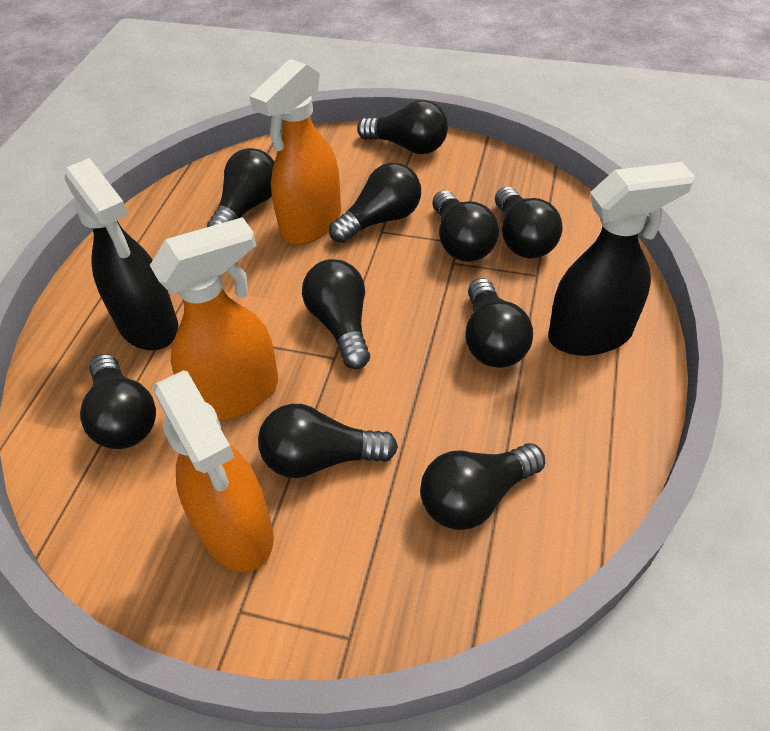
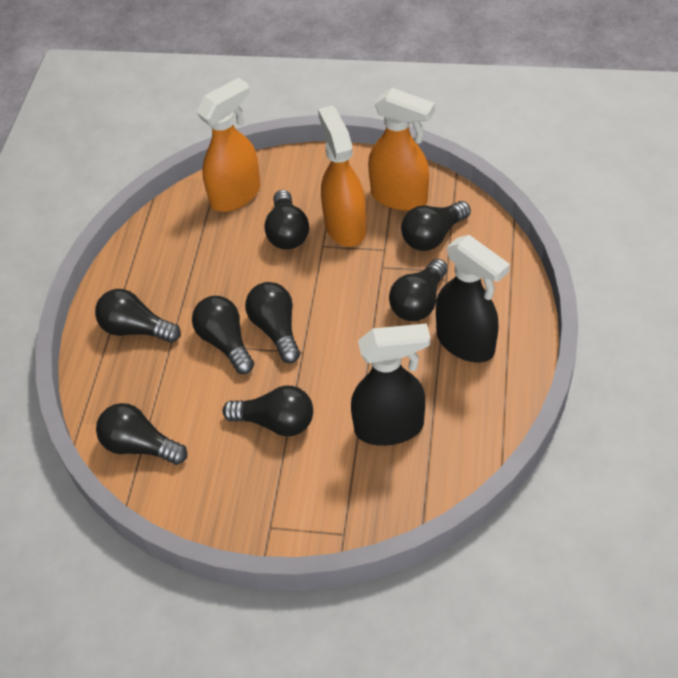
black light bulb: [80,354,156,449] [207,148,274,227] [258,404,398,478] [302,259,370,369] [329,163,421,243] [357,100,448,154] [420,443,545,530] [432,190,499,262] [465,278,533,368] [495,187,563,259] = 10 -> [95,289,181,343] [96,403,187,465] [192,296,254,374] [222,385,313,436] [245,282,300,363] [264,190,309,250] [389,259,448,321] [401,201,471,251] = 8

